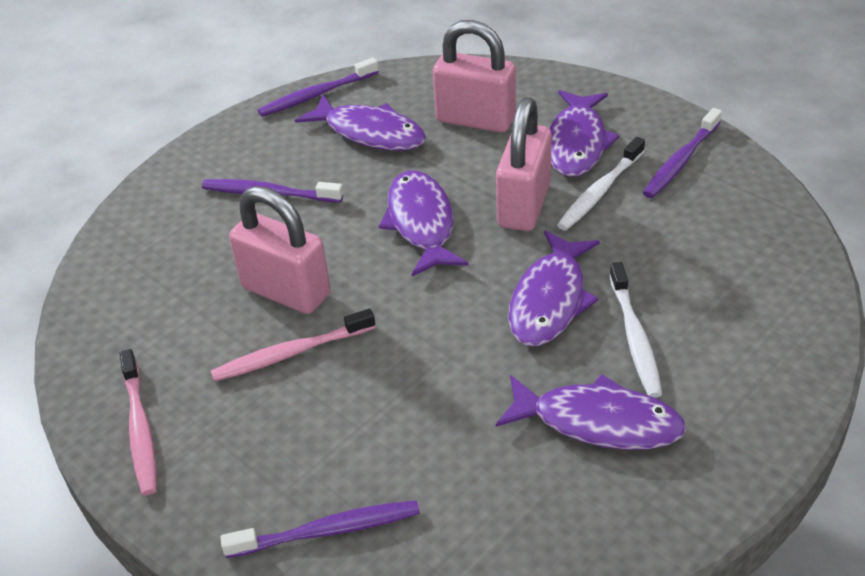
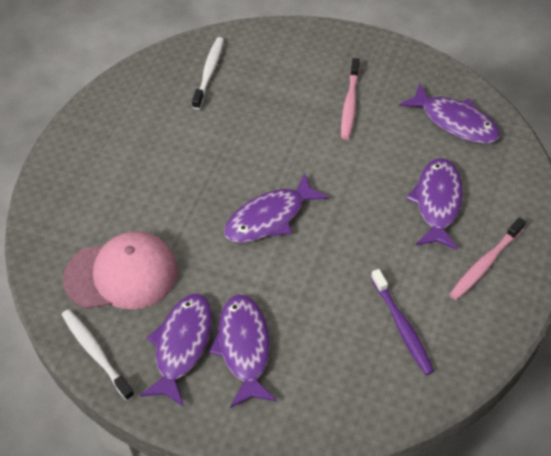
pink cap: none = 0 -> [63,231,178,309] = 1
pink padlock: [229,186,331,314] [433,20,516,133] [496,97,552,231] = 3 -> none = 0
purple toothbrush: [202,179,343,202] [220,500,420,558] [258,57,379,117] [643,108,722,198] = 4 -> [371,269,434,375] = 1

